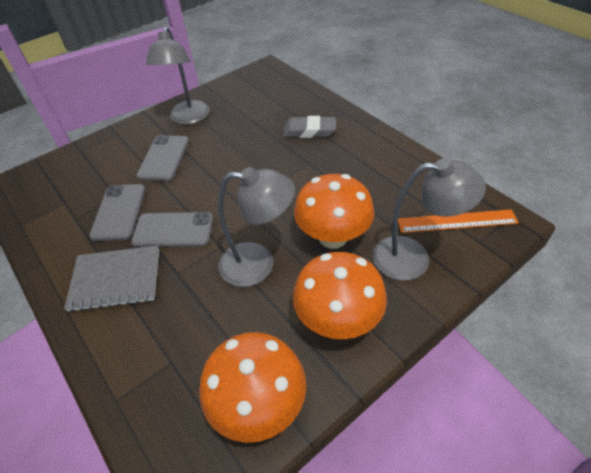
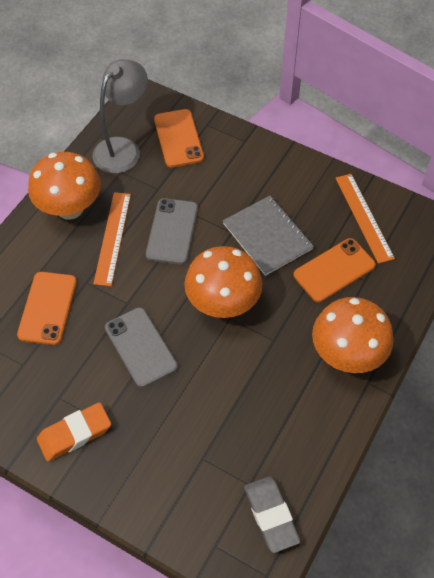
grey lamp: [146,26,209,125] [218,167,295,287] [372,158,486,281] = 3 -> [93,59,148,173] = 1
grey phone: [89,184,146,241] [131,212,213,247] [136,135,189,182] = 3 -> [105,307,178,388] [146,198,198,265] = 2
orange eraser: none = 0 -> [37,402,111,461] = 1
orange phone: none = 0 -> [17,272,77,345] [154,109,204,168] [293,238,376,302] = 3
orange ruler: [398,209,519,233] = 1 -> [93,192,131,286] [335,174,395,264] = 2

